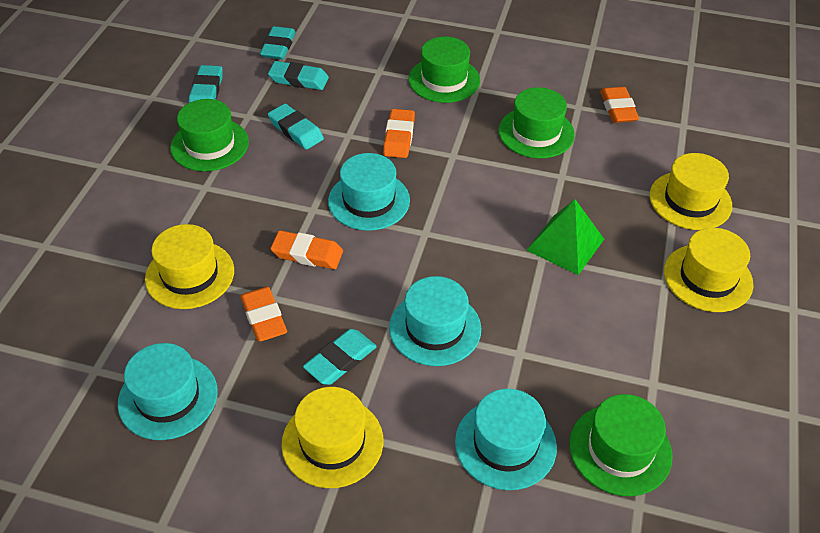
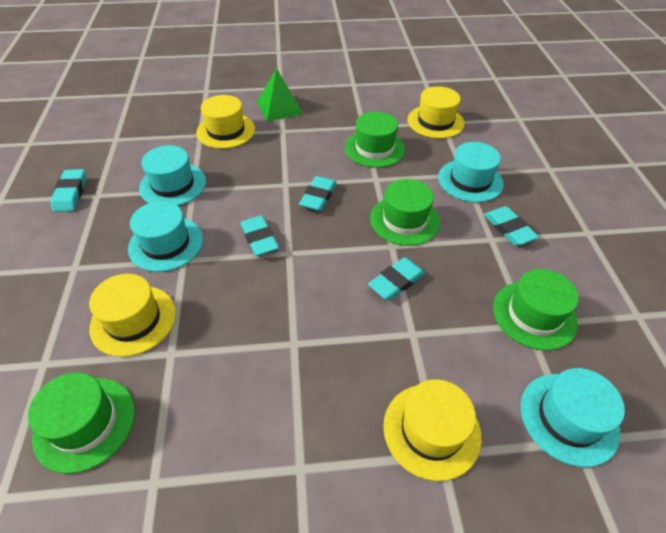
orange eraser: [240,287,287,342] [270,230,343,269] [383,109,415,158] [600,87,639,123] = 4 -> none = 0

